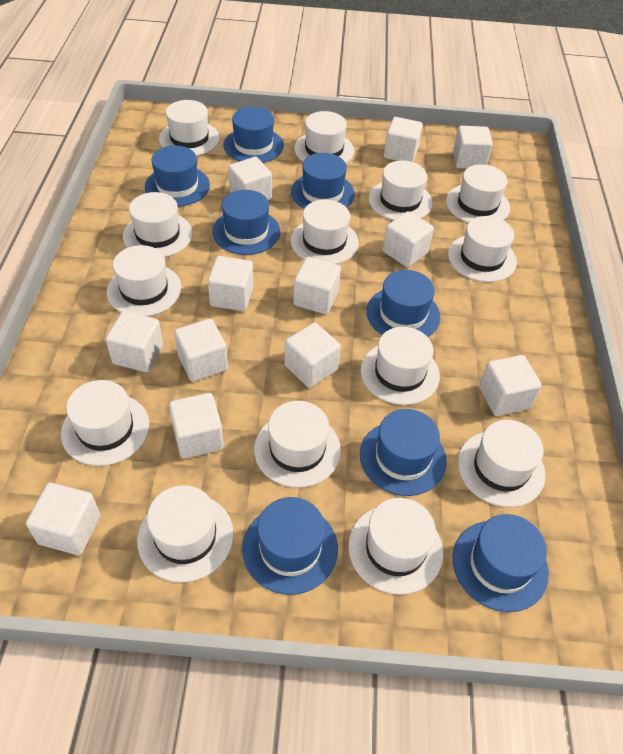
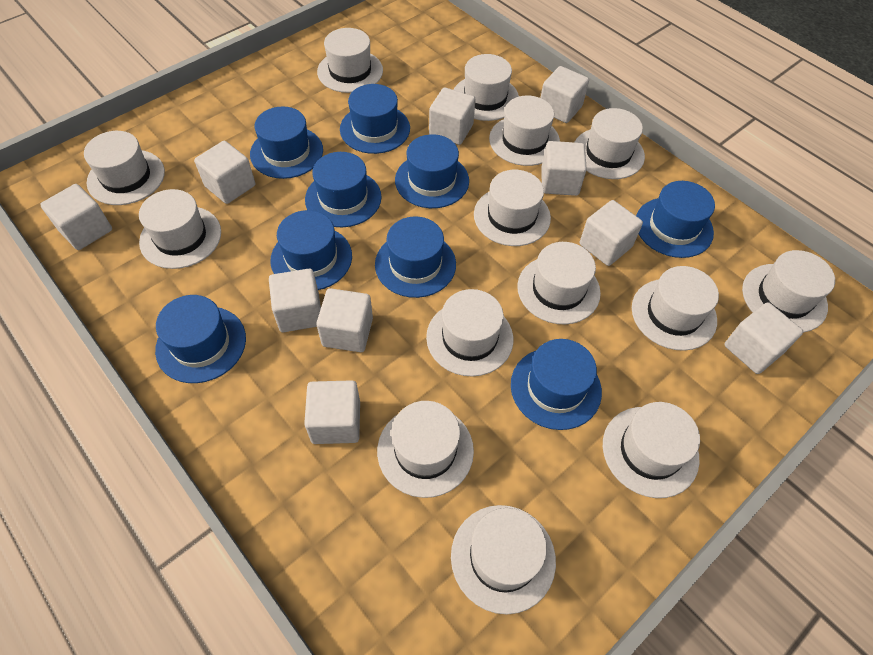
blue hat: [145,145,210,207] [212,190,280,255] [224,107,284,163] [242,497,338,595] [291,153,355,209] [360,409,447,496] [366,270,440,337] [453,514,549,612] = 8 -> [155,295,246,383] [250,106,323,179] [270,210,352,290] [305,152,381,227] [340,84,410,154] [375,216,456,298] [395,134,469,208] [511,339,602,430] [636,181,715,258] = 9
white cube: [26,483,100,555] [105,311,163,372] [169,393,224,459] [174,318,228,382] [208,256,254,311] [228,157,272,200] [285,323,341,388] [293,257,341,314] [383,211,434,267] [384,117,423,162] [453,126,493,169] [479,355,542,416] = 12 -> [40,184,112,250] [194,141,255,204] [269,269,321,332] [304,380,360,444] [316,288,373,352] [429,88,476,145] [540,66,589,123] [541,141,587,196] [580,200,643,266] [724,302,803,374] = 10

